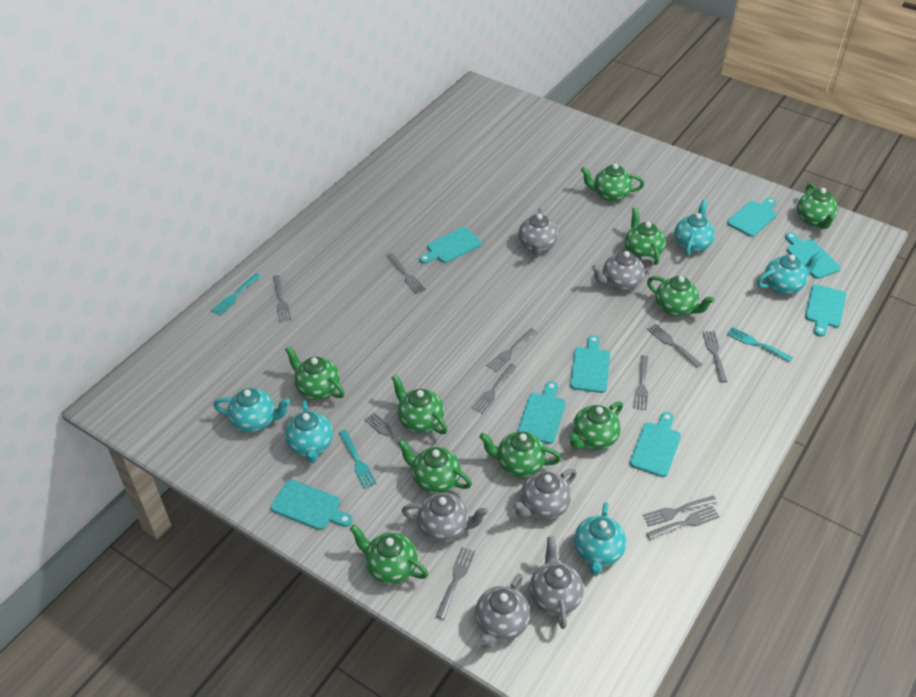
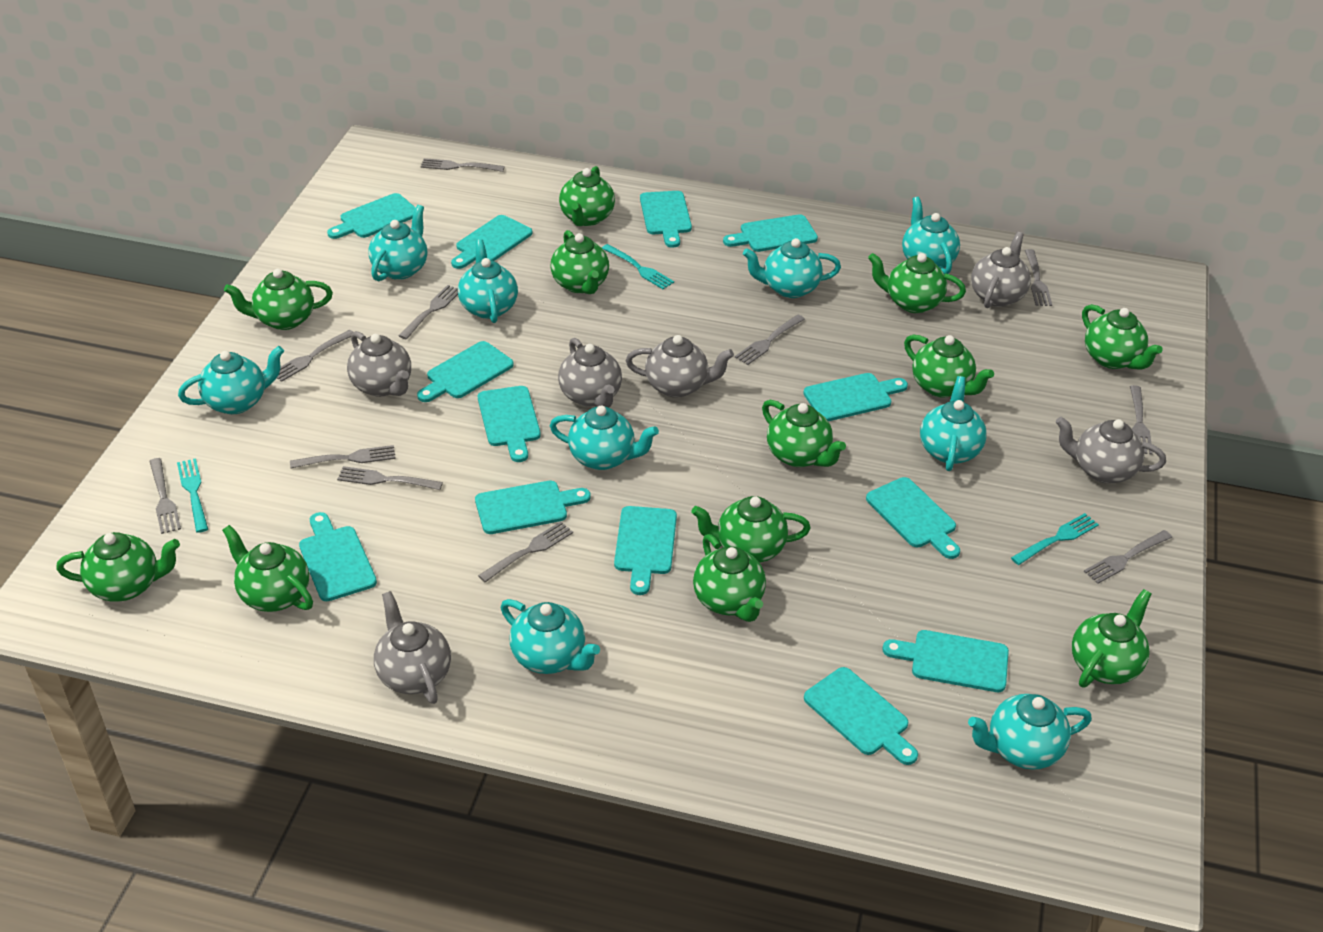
green teapot: [285,346,345,400] [350,525,428,584] [391,375,448,434] [397,439,472,494] [479,431,561,478] [568,401,623,450] [581,164,644,202] [625,207,665,265] [647,276,715,316] [797,183,838,229] = 10 -> [56,532,180,602] [222,525,313,612] [224,269,333,330] [550,230,609,294] [559,166,615,226] [691,496,811,563] [693,534,766,622] [762,400,846,467] [868,253,966,313] [904,334,994,398] [1072,589,1151,687] [1082,304,1163,370] = 12
turquoise cutting board: [270,479,353,530] [419,227,482,264] [518,381,566,444] [570,335,610,393] [630,412,681,477] [727,198,777,237] [785,232,841,279] [805,285,846,337] = 8 -> [299,512,377,601] [327,193,416,239] [417,341,514,402] [451,215,532,269] [475,481,591,534] [478,386,541,462] [614,506,677,595] [640,191,692,248] [723,214,818,252] [803,373,908,421] [804,667,918,765] [866,477,960,559] [882,630,1009,692] = 13
turquoise teapot: [213,388,290,432] [285,400,333,463] [574,502,626,575] [674,200,715,256] [757,252,822,295] = 5 -> [178,346,284,414] [368,205,427,281] [458,240,518,323] [501,599,600,674] [550,406,659,470] [743,238,841,298] [902,197,960,275] [920,376,987,471] [968,694,1092,770] = 9

